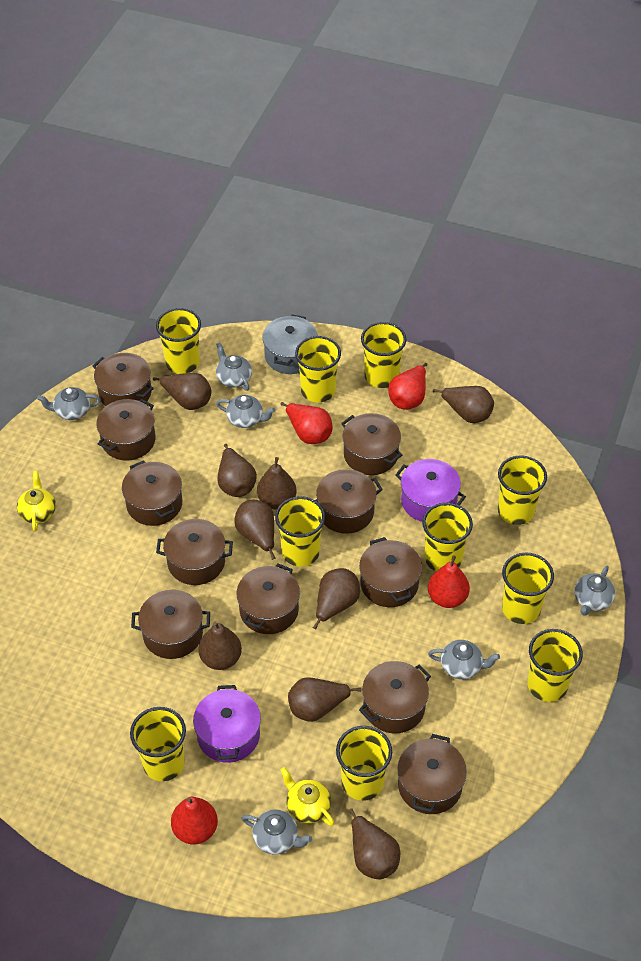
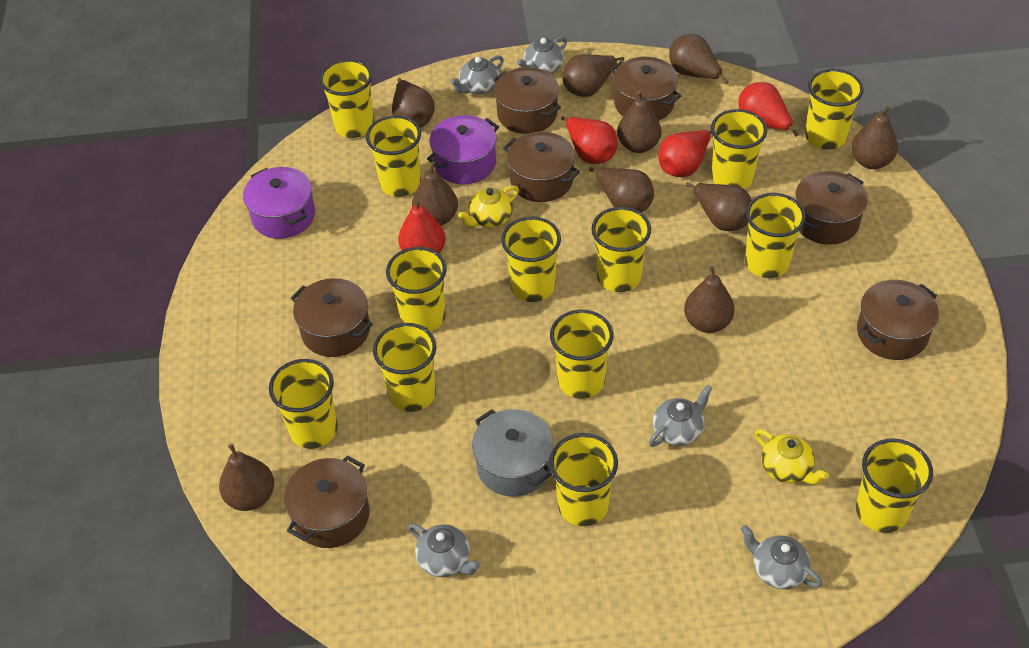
brown pear: [153,373,211,410] [199,622,242,670] [217,444,257,497] [234,500,275,560] [257,457,297,510] [288,677,362,722] [313,568,360,630] [349,808,400,879] [433,386,494,423] = 9 -> [219,444,274,511] [392,78,435,128] [412,161,458,225] [562,55,624,97] [589,167,654,212] [617,90,661,153] [669,34,729,84] [684,266,735,333] [686,182,752,231] [851,106,898,169] = 10
brown pot: [92,353,154,406] [96,399,156,461] [122,460,182,526] [131,590,210,659] [156,519,233,585] [237,564,300,634] [315,469,383,534] [341,413,402,475] [359,537,422,607] [359,661,431,733] [398,734,467,814] = 11 -> [284,455,370,548] [291,278,373,357] [493,67,561,134] [503,132,580,202] [610,57,681,121] [796,171,868,245] [857,280,939,360] = 7
grey teapot: [37,387,101,420] [216,342,252,391] [216,395,275,428] [242,809,312,855] [428,640,500,679] [574,566,615,616] = 6 -> [408,523,480,577] [450,55,504,94] [517,37,567,74] [649,385,712,447] [741,525,823,589] = 5
yellow cup: [130,707,186,781] [156,308,201,374] [275,496,325,567] [295,336,341,402] [336,726,392,801] [361,322,407,388] [422,503,473,571] [498,456,547,525] [502,553,554,624] [528,629,583,702] = 10 -> [269,359,338,449] [319,59,374,138] [366,115,421,197] [373,323,437,412] [386,247,447,332] [501,217,561,302] [549,433,618,526] [550,310,613,399] [591,207,651,292] [711,109,767,189] [745,193,806,278] [805,69,864,150] [856,438,933,533] = 13

